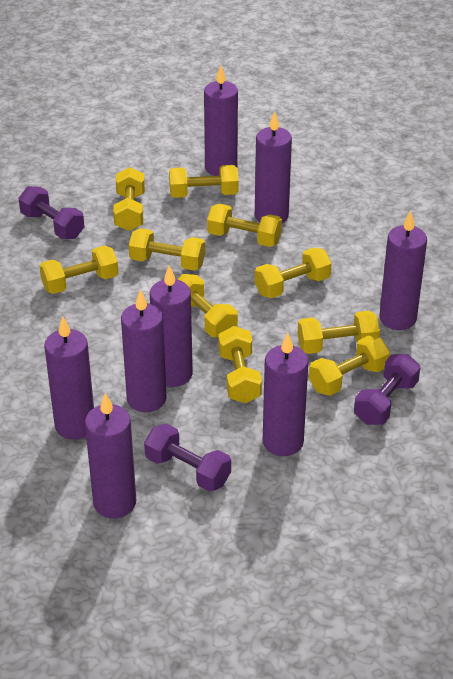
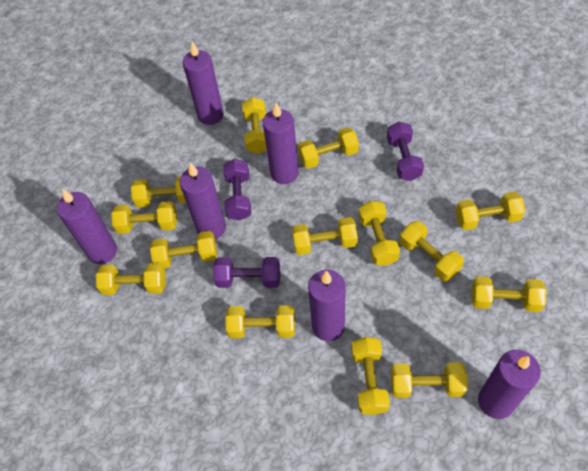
purple candle: [44,316,94,440] [85,393,136,519] [121,290,167,412] [150,265,193,387] [204,65,238,176] [255,111,292,223] [263,332,308,456] [379,211,427,330] = 8 -> [57,189,117,264] [180,162,226,239] [183,42,224,125] [263,103,299,184] [308,270,346,341] [478,350,541,419] = 6
yellow dumbbell: [39,245,118,294] [113,167,145,231] [129,228,205,271] [169,165,239,198] [177,274,238,337] [207,204,282,247] [218,326,262,403] [255,247,332,298] [297,311,380,354] [309,335,390,396] = 10 -> [96,263,166,295] [111,201,177,234] [131,176,186,208] [150,231,217,268] [225,305,295,338] [242,97,267,154] [292,217,358,255] [298,127,359,169] [351,337,390,415] [359,201,400,266] [391,362,468,398] [399,221,464,281] [455,192,525,230] [471,276,547,312] = 14

